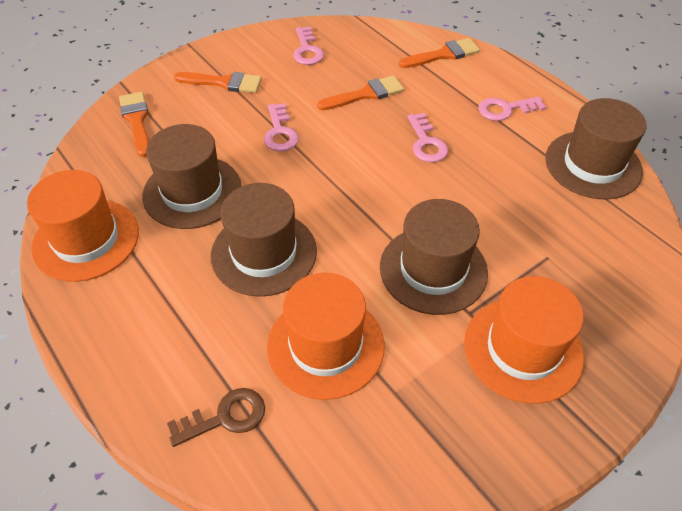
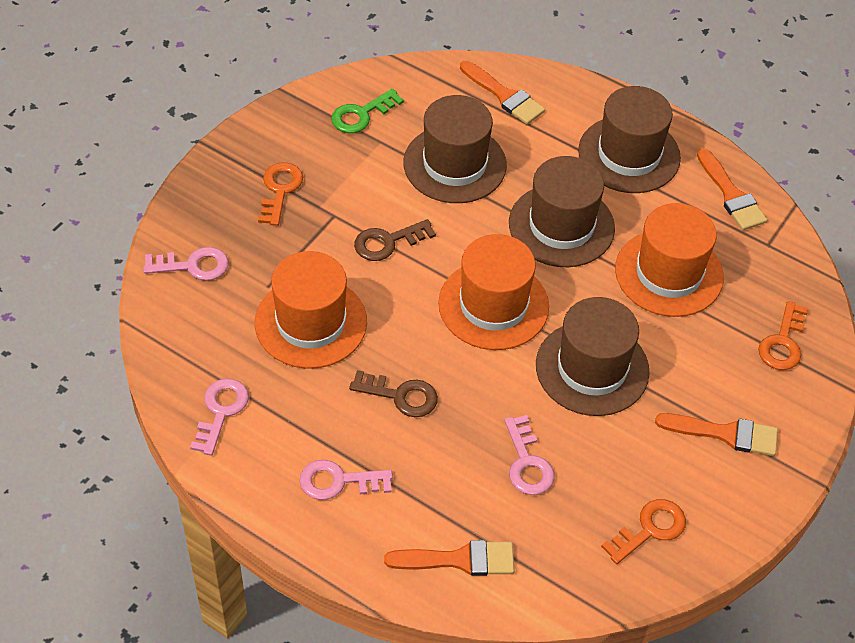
brown key: [167,388,265,447] = 1 -> [349,370,438,417] [354,219,436,261] = 2
green key: none = 0 -> [331,89,404,133] = 1
orange key: none = 0 -> [258,162,303,226] [601,499,686,564] [758,301,808,370] = 3

